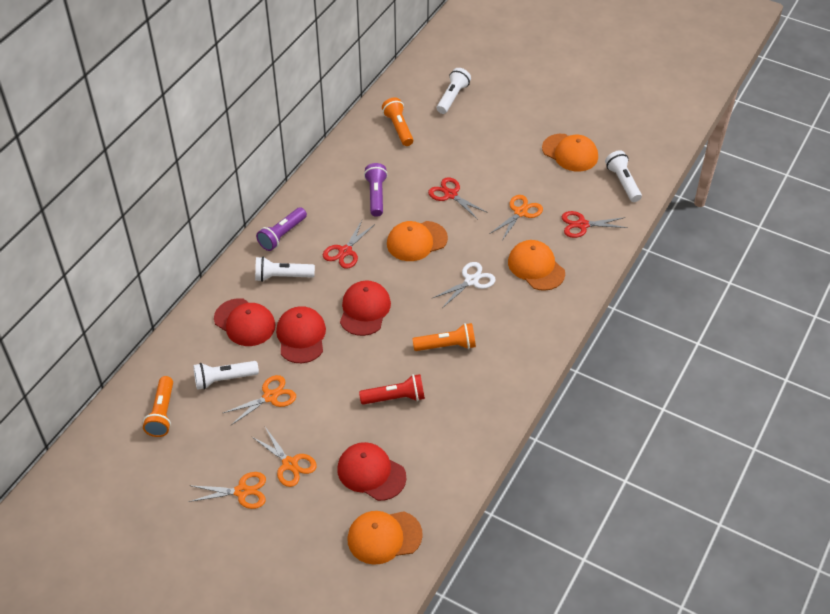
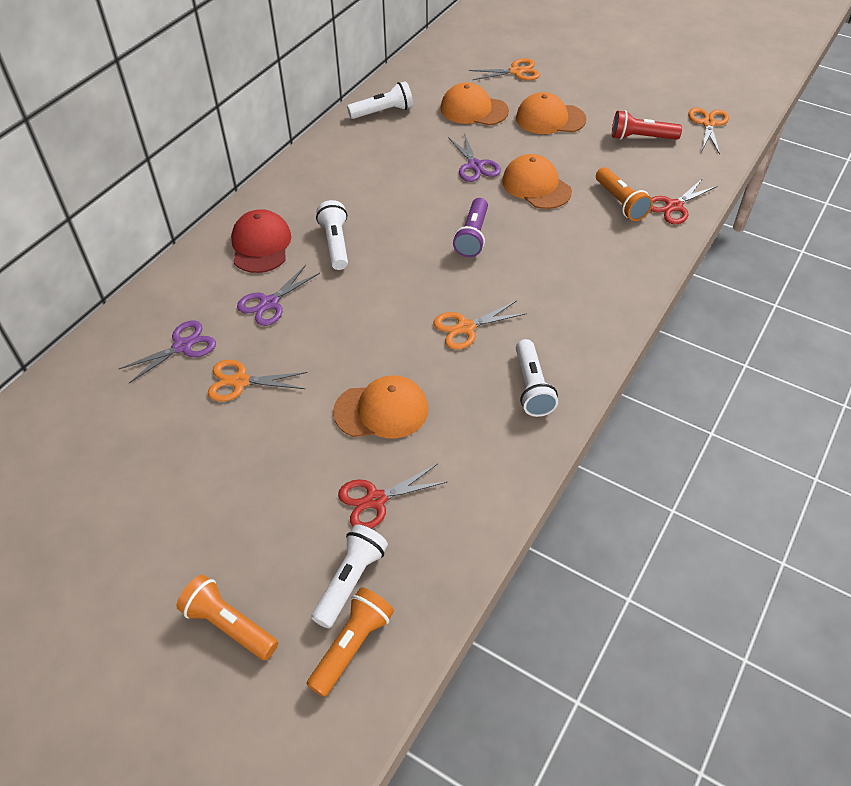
purple flashlight: [256,207,307,251] [364,163,388,217] = 2 -> [453,198,488,257] = 1
purple scissors: none = 0 -> [119,321,216,383] [237,265,320,326] [448,133,501,182] = 3
red cap: [214,298,276,346] [276,306,326,363] [337,442,406,501] [340,280,391,336] = 4 -> [231,209,291,273] = 1
red scissors: [323,220,375,269] [428,177,488,220] [561,211,628,238] = 3 -> [338,464,447,529] [650,178,718,224] = 2
white scissors: [433,262,496,308] = 1 -> none = 0

